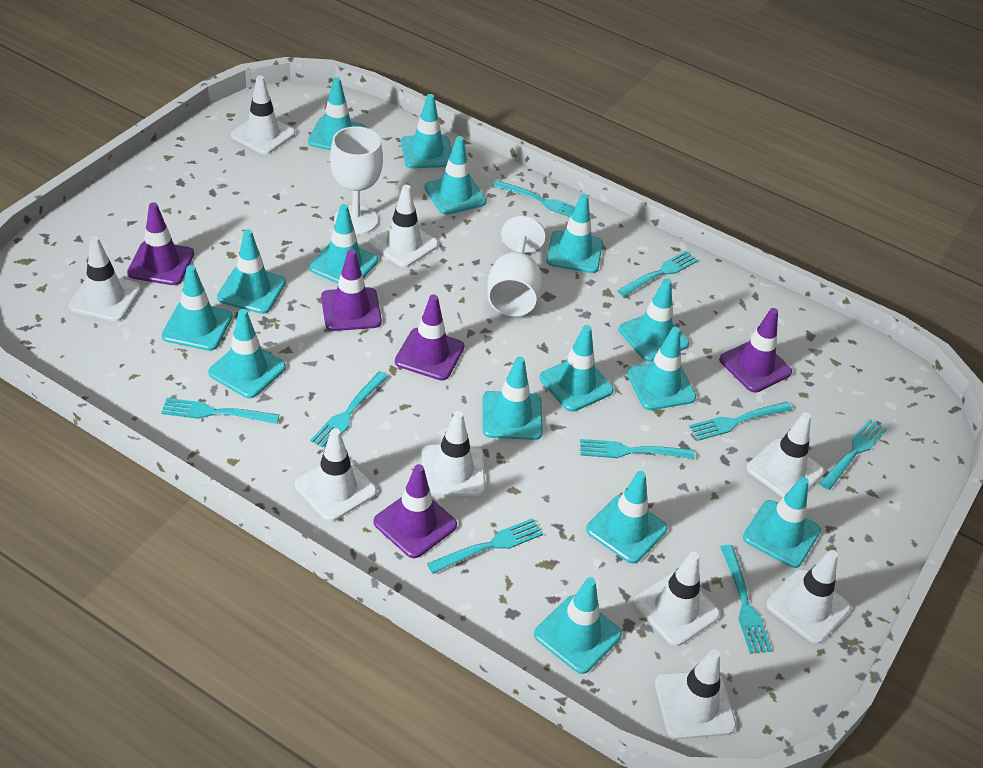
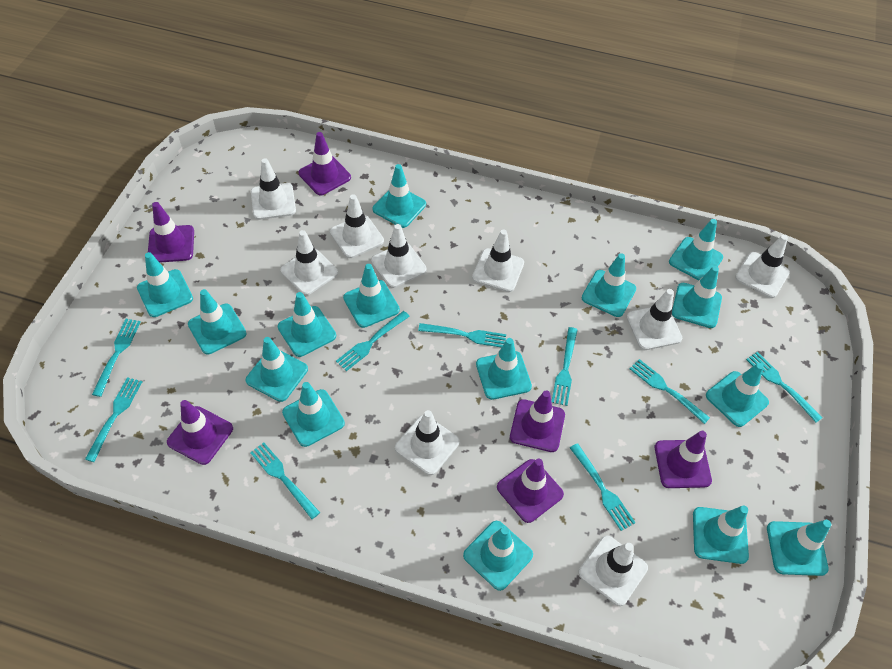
purple traffic cone: [127,202,194,285] [321,249,382,331] [373,464,457,558] [395,294,464,381] [719,308,792,393] = 5 -> [148,202,194,263] [167,400,233,465] [299,132,351,195] [497,458,564,523] [510,390,565,452] [655,431,712,488] = 6
white goblet: [330,126,383,235] [487,216,546,316] = 2 -> none = 0

